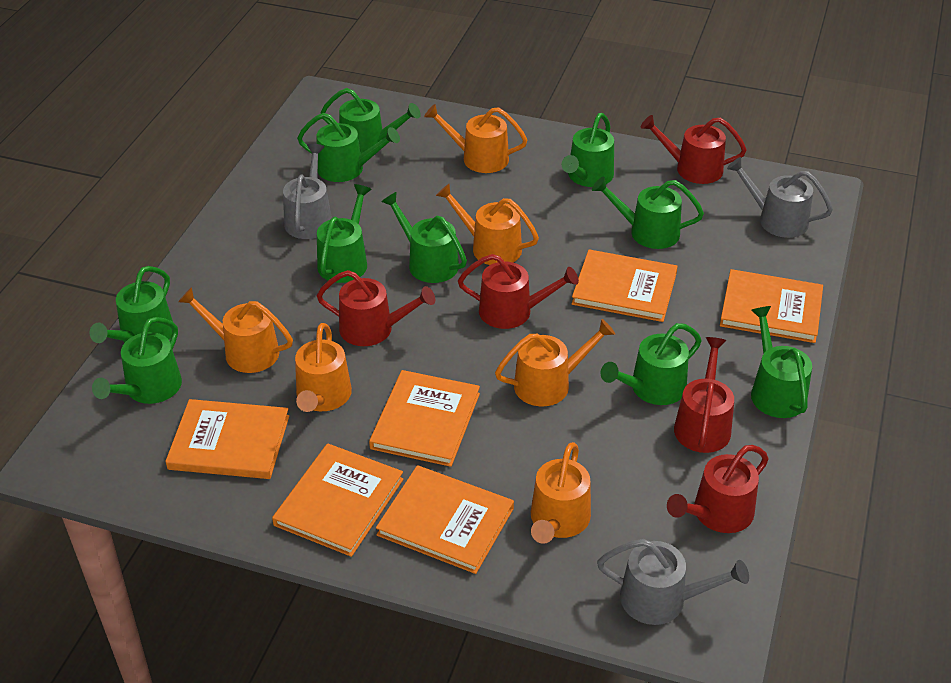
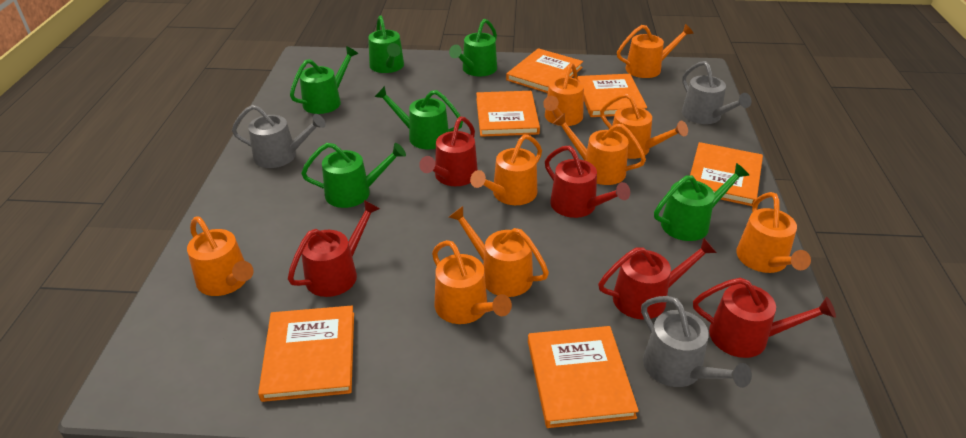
green watering can: [89,266,173,343] [92,317,182,404] [297,113,400,182] [317,184,372,283] [321,88,421,154] [381,192,467,283] [562,113,614,187] [592,176,704,249] [601,323,702,405] [751,306,812,418] = 10 -> [290,46,358,114] [301,143,406,208] [368,16,404,73] [375,86,463,149] [449,19,497,76] [654,163,750,241] = 6
orange watering can: [178,287,293,373] [295,323,352,412] [424,104,527,173] [436,184,539,265] [495,319,615,406] [531,442,591,544] = 6 -> [187,217,254,296] [432,240,512,324] [449,206,549,297] [470,134,542,205] [543,63,584,126] [552,113,646,185] [600,93,688,159] [617,24,694,78] [736,192,811,273] = 9

